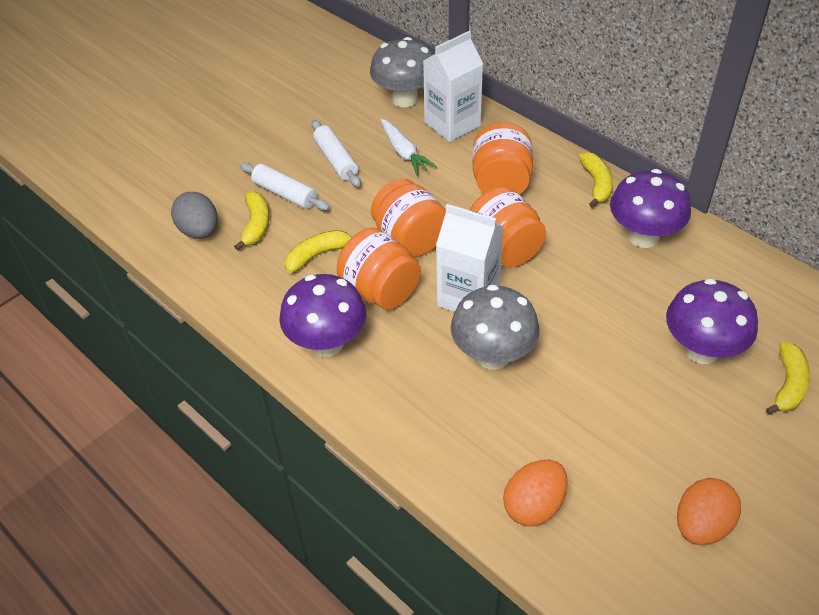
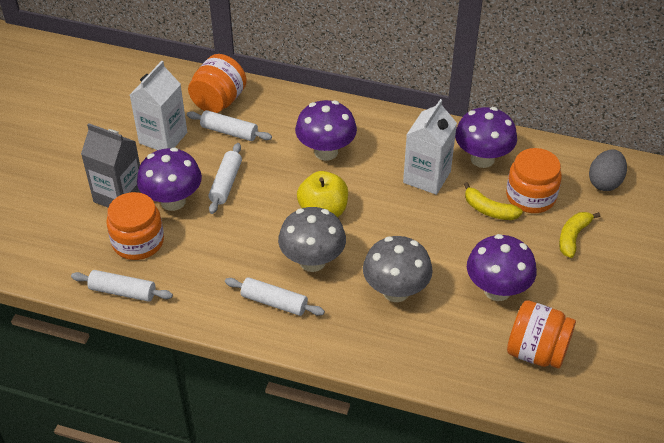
grey carton: none = 0 -> [81,123,141,208] = 1
orange egg: [503,460,568,526] [677,478,741,545] = 2 -> none = 0
purple mushroom: [279,274,366,357] [610,169,691,248] [666,278,758,364] = 3 -> [137,148,202,211] [295,100,357,161] [455,107,517,168] [467,234,537,301] = 4
white carrot: [381,119,437,175] = 1 -> none = 0
white rolling pin: [240,163,330,211] [312,120,361,187] = 2 -> [71,270,173,302] [187,110,272,141] [208,143,242,214] [225,277,325,316] = 4
yellow apple: none = 0 -> [297,171,348,217] = 1
yellow banana: [234,191,269,250] [285,230,352,273] [579,152,613,208] [766,341,810,415] = 4 -> [464,182,523,220] [559,212,600,258] = 2

